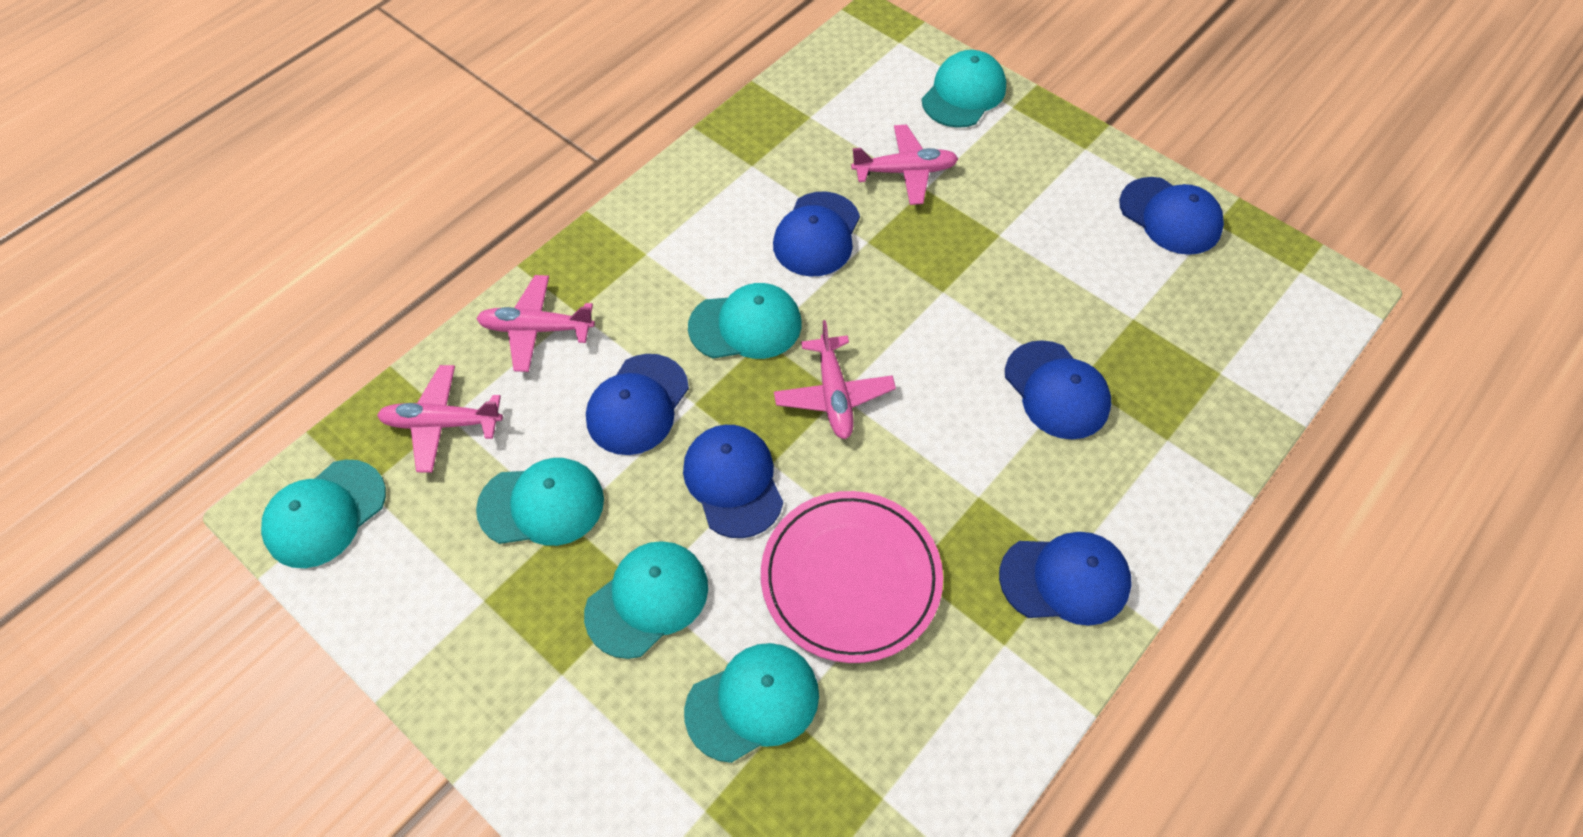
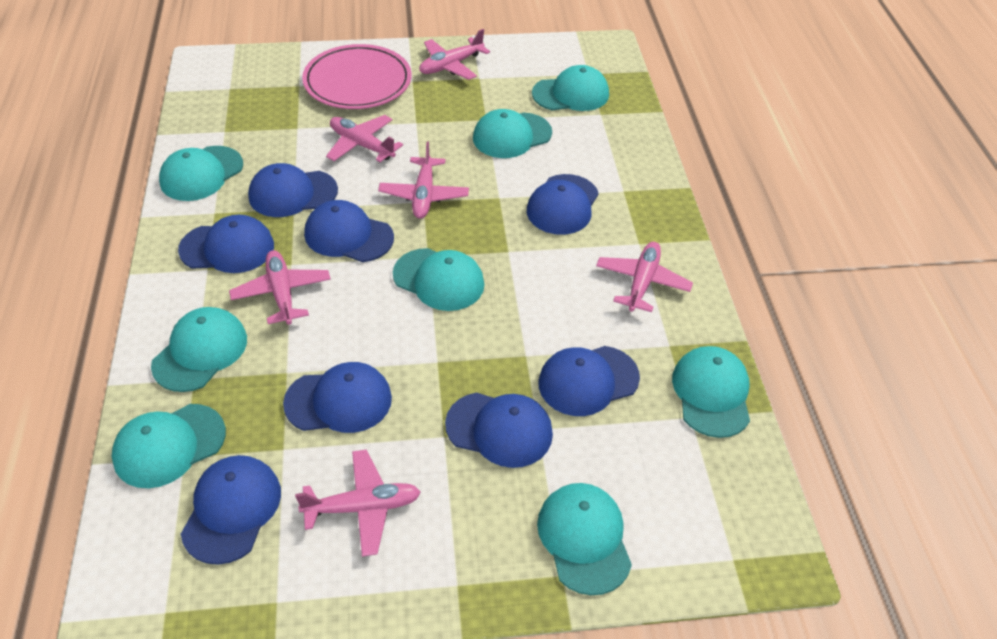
blue cap: [586,354,689,455] [683,425,783,538] [773,191,860,276] [999,532,1132,626] [1005,340,1111,440] [1119,177,1224,255] = 6 -> [178,215,274,273] [181,455,281,565] [248,163,338,217] [283,362,392,433] [304,200,394,262] [445,392,553,468] [527,174,599,235] [538,346,640,416] = 8
pink plane: [377,365,503,473] [476,275,595,372] [774,320,896,439] [851,124,958,205] = 4 -> [229,250,331,325] [295,450,421,557] [326,115,403,162] [378,141,469,219] [419,29,490,80] [596,242,693,312] = 6
turquoise cap: [261,460,386,568] [476,458,604,546] [584,541,708,659] [684,643,819,763] [688,283,802,359] [922,50,1006,128] = 6 -> [112,404,226,488] [151,307,247,392] [159,146,243,201] [393,248,485,311] [473,109,552,158] [532,65,609,111] [537,483,632,595] [672,346,750,438] = 8

